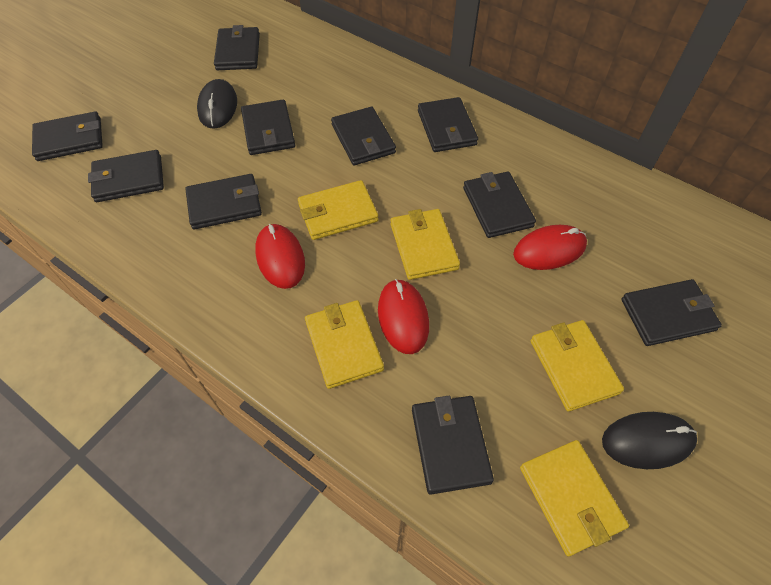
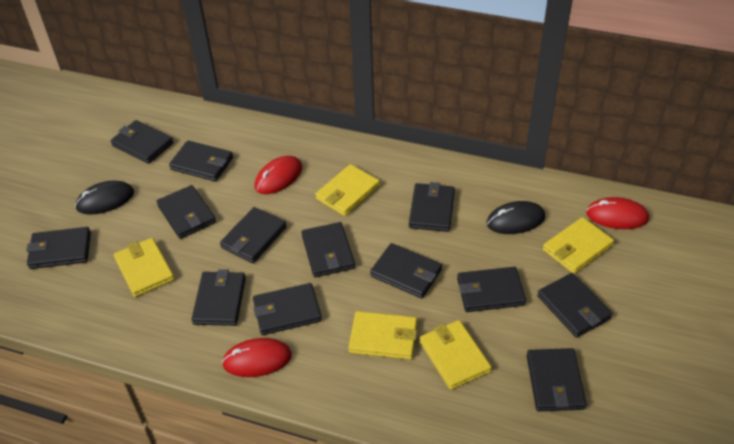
black wallet: [32,111,103,161] [88,150,164,202] [185,174,262,229] [214,25,260,70] [241,100,295,155] [331,107,396,165] [412,396,494,494] [418,97,478,152] [463,171,536,238] [621,279,722,346] = 10 -> [26,227,91,269] [111,120,173,164] [157,185,216,239] [169,140,233,182] [192,269,246,326] [220,207,287,263] [253,283,322,335] [302,222,355,277] [370,243,442,298] [409,182,455,232] [457,267,526,312] [527,348,587,411] [537,273,612,338] = 13

